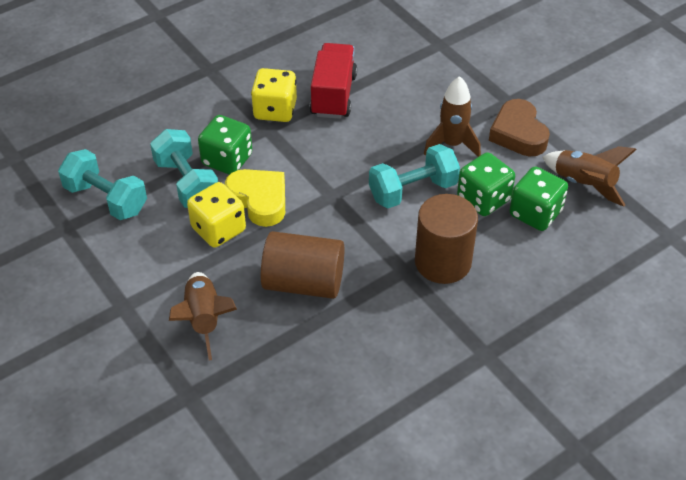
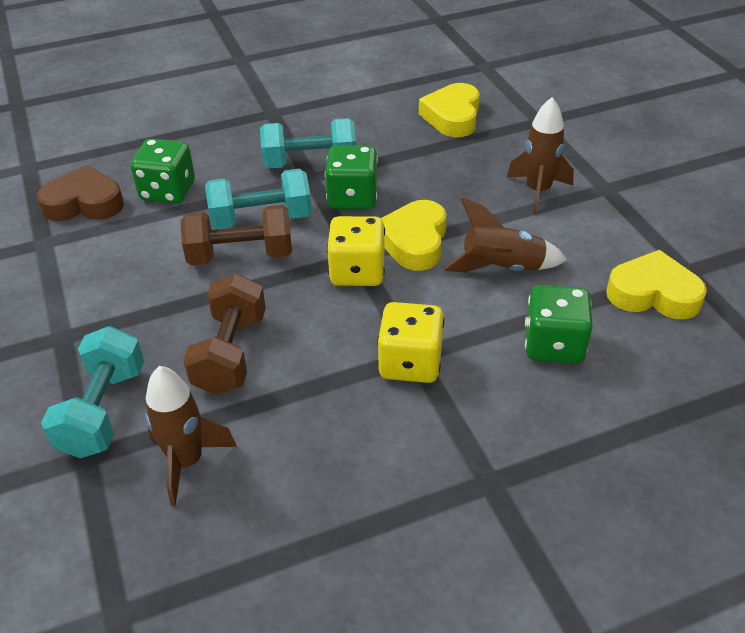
brown cylinder: [261,231,344,299] [415,194,478,284] = 2 -> none = 0
brown dumbbell: none = 0 -> [180,205,292,265] [183,274,266,395] = 2
red truck: [310,43,357,119] = 1 -> none = 0
yellow heart: [225,169,285,227] = 1 -> [381,200,447,271] [419,83,480,137] [606,250,707,319] = 3

